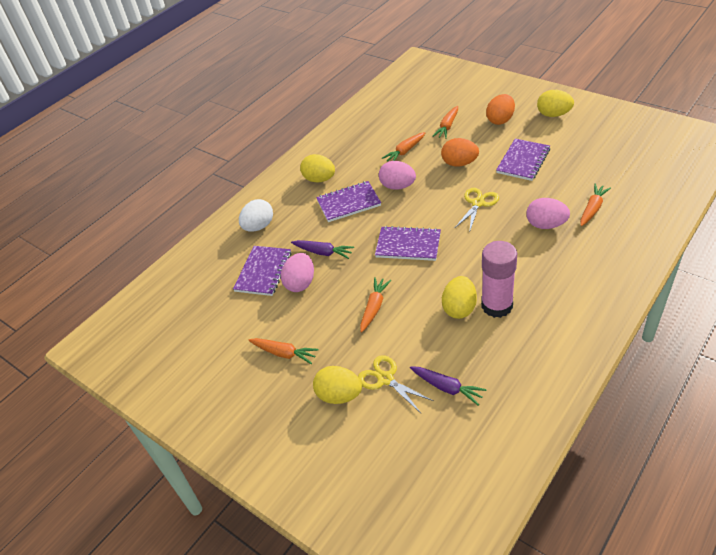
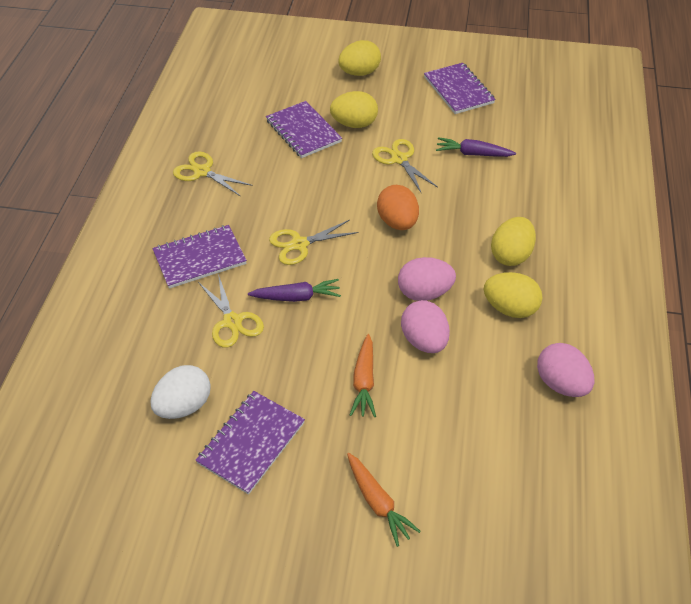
orange carrot: [248,338,319,364] [360,277,392,333] [382,132,426,161] [433,106,458,139] [580,184,611,226] = 5 -> [347,453,421,547] [350,334,376,417] = 2
orange egg: [441,138,479,167] [486,94,515,125] = 2 -> [377,185,419,230] = 1
pink glue stick: [481,241,517,318] = 1 -> none = 0
yellow scissors: [358,355,434,413] [455,188,499,233] = 2 -> [173,151,253,196] [198,274,264,348] [269,220,358,265] [372,139,438,194] = 4

